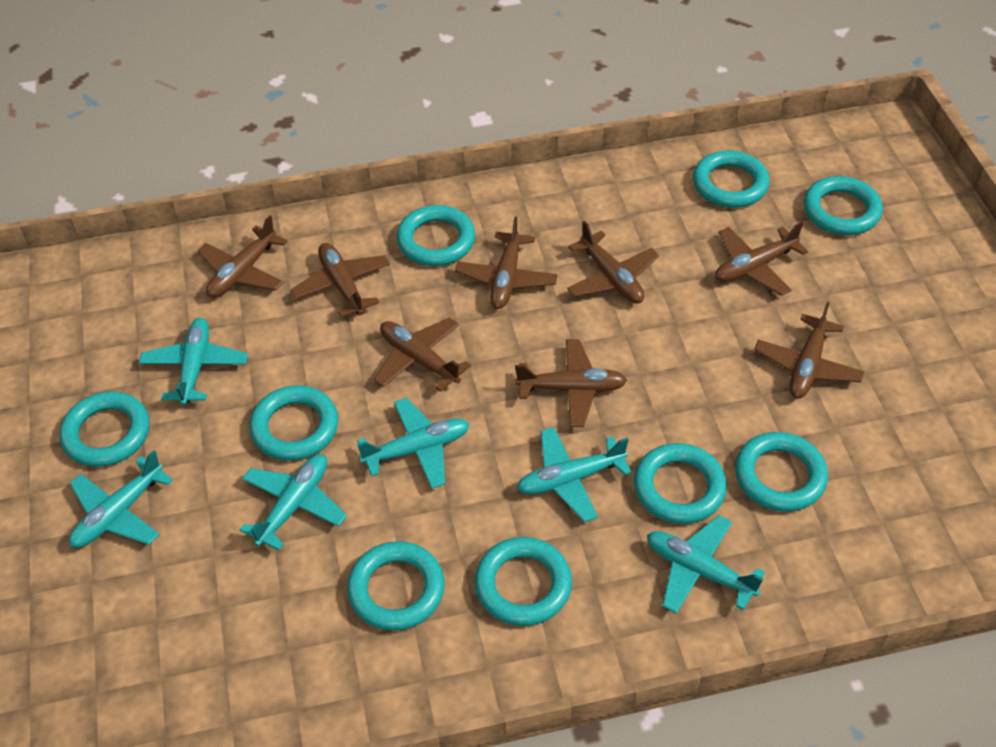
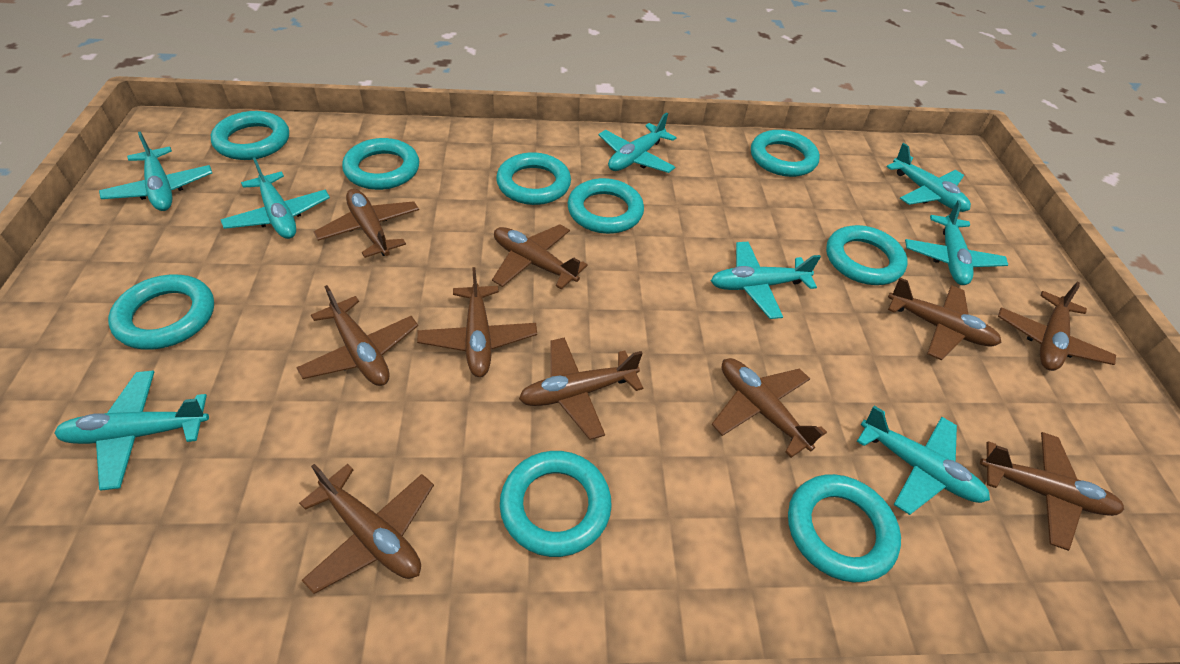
brown plane: [197,215,287,298] [291,243,390,317] [374,317,471,392] [455,216,558,309] [515,339,627,427] [567,221,659,304] [715,222,808,296] [754,302,865,399] = 8 -> [296,285,418,386] [299,464,434,594] [314,189,419,258] [417,267,537,377] [492,224,588,289] [519,337,643,440] [712,358,827,458] [888,278,1002,360] [980,432,1124,551] [998,282,1116,371] = 10
turquoise plane: [69,450,173,548] [139,318,248,406] [240,454,347,550] [357,398,469,489] [517,427,632,522] [647,515,765,614] = 6 -> [55,370,209,491] [99,131,212,211] [221,157,330,239] [598,112,677,173] [711,242,821,319] [857,406,990,515] [887,143,971,212] [905,200,1008,285] = 8

